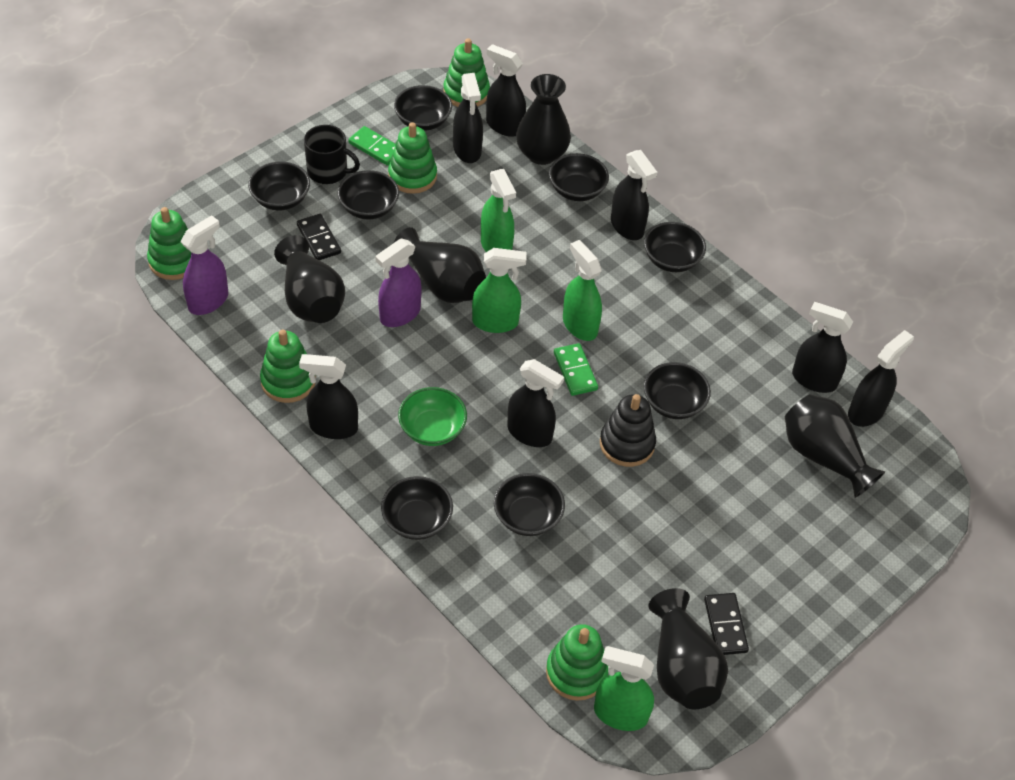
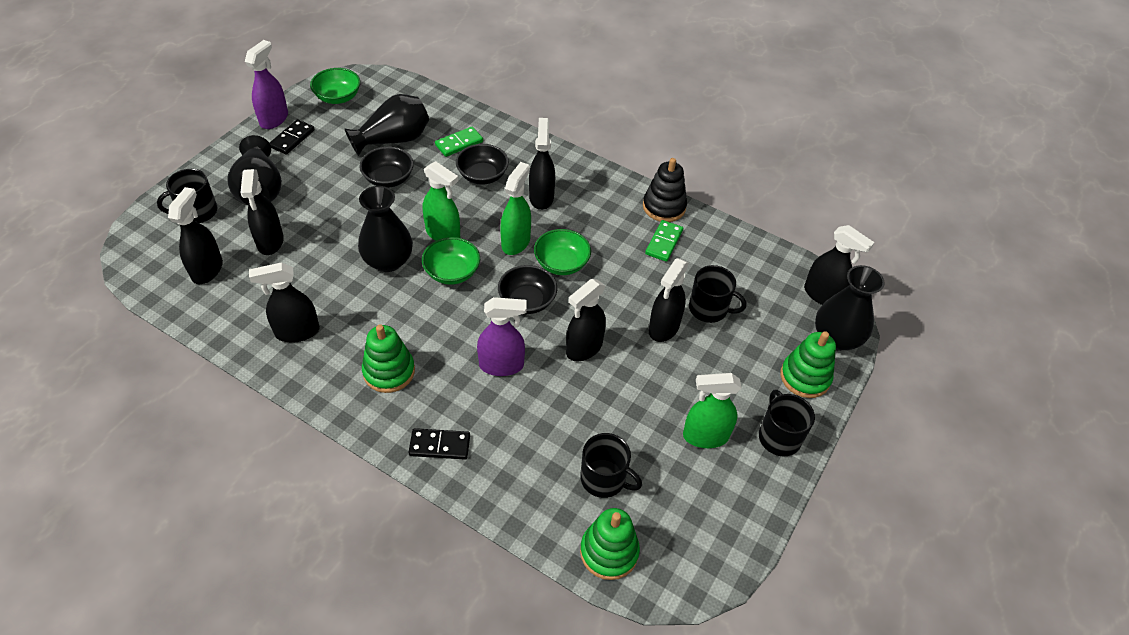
black bowl: [248,161,310,210] [338,170,399,219] [381,476,453,540] [394,85,452,131] [494,473,565,536] [549,153,609,201] [644,222,706,272] [644,362,711,419] = 8 -> [360,147,414,188] [456,144,509,185] [498,265,557,314] = 3
black mug: [304,125,360,184] = 1 -> [157,169,218,223] [580,433,642,498] [689,265,746,323] [759,390,815,457] = 4
black vase: [274,235,345,323] [394,227,486,303] [516,74,571,165] [648,588,728,709] [785,394,885,498] = 5 -> [227,135,282,205] [345,94,429,156] [358,186,413,272] [815,265,885,351] = 4
green bowl: [398,387,467,446] = 1 -> [310,68,360,104] [422,237,480,285] [534,229,591,275] = 3
green spray bottle: [472,248,527,333] [481,169,516,252] [563,240,602,341] [594,646,654,731] = 4 -> [423,161,460,241] [500,162,531,255] [683,373,741,448] = 3
green stacking toy: [147,207,191,280] [260,330,316,403] [388,122,437,194] [443,39,490,107] [546,624,608,701] = 5 -> [362,324,415,393] [580,508,640,580] [781,331,836,398] = 3

